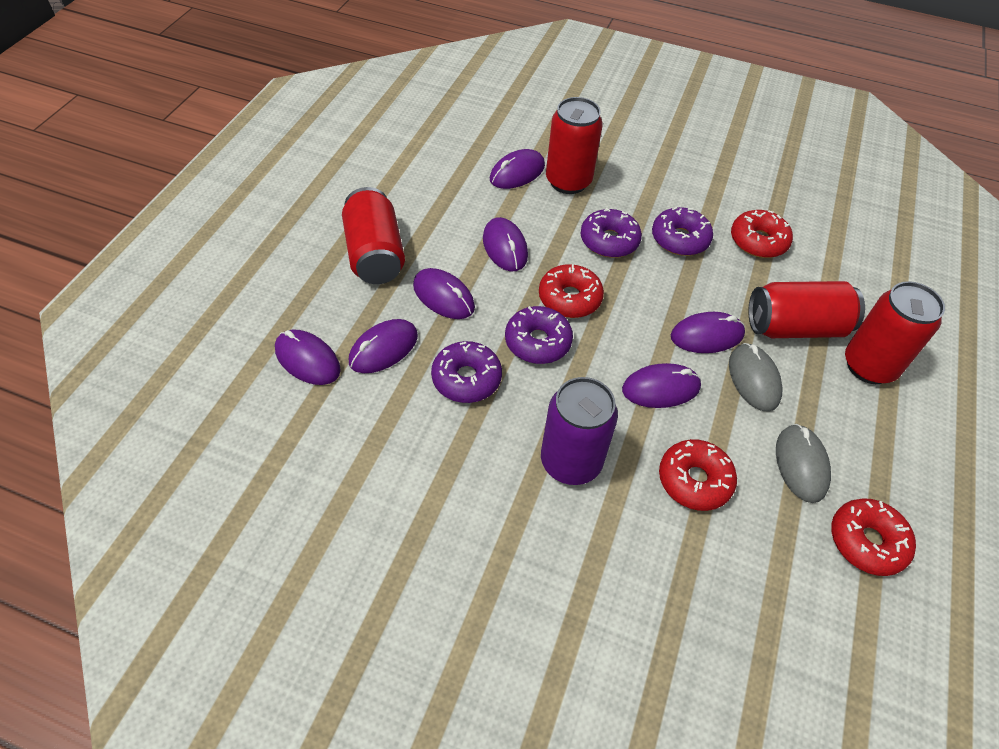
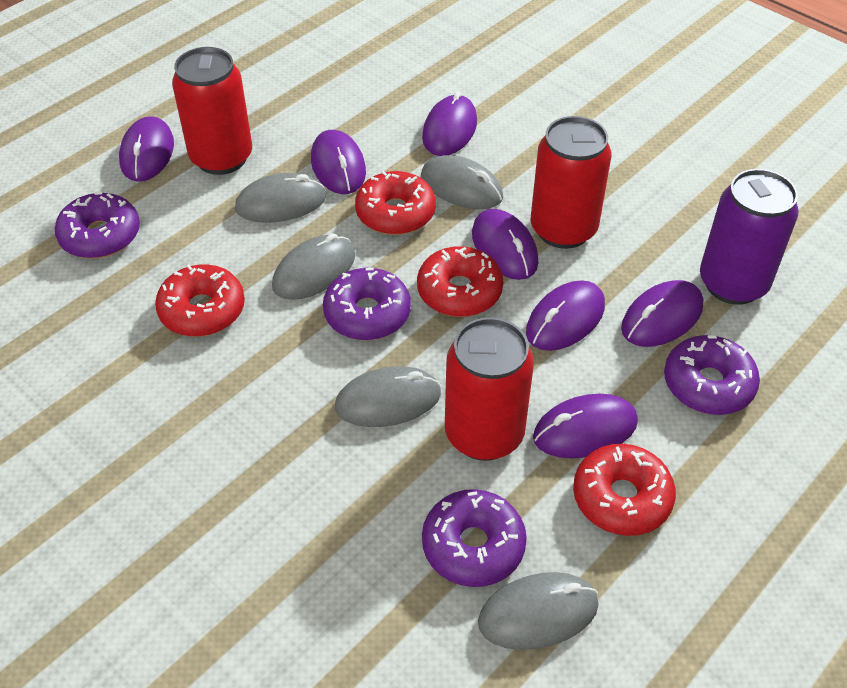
grey mouse: [729,343,783,412] [776,424,831,503] = 2 -> [235,173,326,223] [272,233,355,300] [335,366,441,427] [421,155,503,209] [478,572,599,650] = 5
red can: [342,187,405,284] [546,97,603,194] [748,281,865,338] [845,281,945,384] = 4 -> [172,47,252,175] [445,317,534,461] [531,116,611,249] = 3

